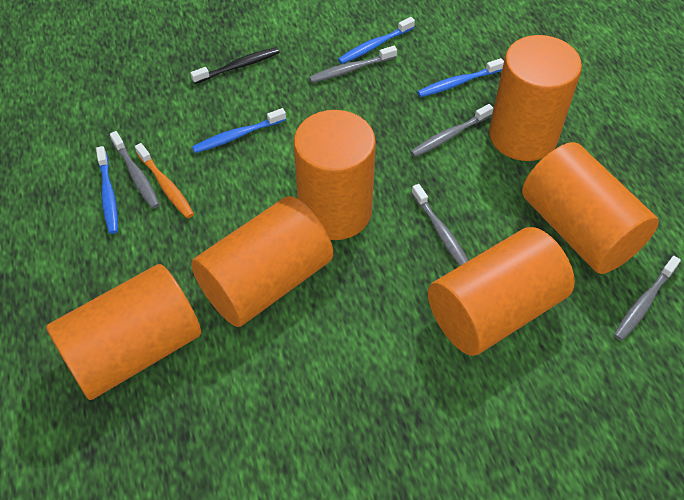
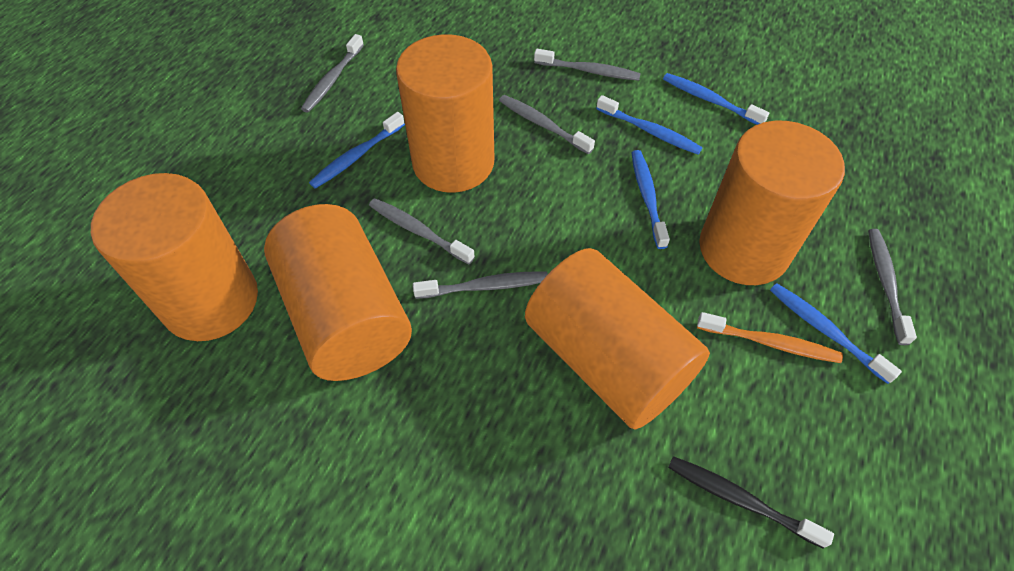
blue toothbrush: [96,146,118,234] [192,108,286,153] [338,17,415,64] [417,58,504,97] = 4 -> [309,112,405,189] [596,95,703,155] [631,150,670,249] [663,73,769,125] [770,283,902,384] = 5
grey toothbrush: [110,131,160,209] [309,46,397,83] [410,104,494,157] [412,184,469,266] [614,256,681,341] = 5 -> [301,34,364,113] [369,198,475,265] [413,272,548,299] [499,95,595,154] [534,49,641,81] [868,229,917,345] = 6
orange cylinder: [46,264,201,400] [191,196,333,327] [294,110,376,240] [428,227,575,356] [489,35,582,161] [522,142,659,274] = 6 -> [91,173,258,341] [264,204,412,381] [396,34,494,193] [525,248,710,430] [699,120,845,285] = 5

